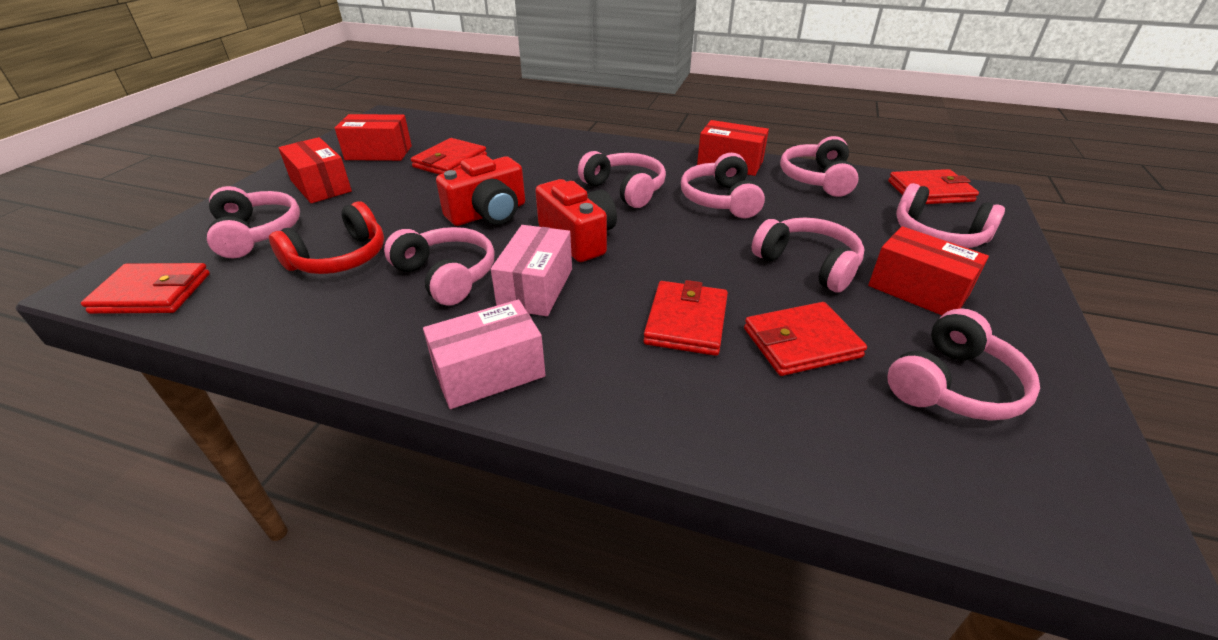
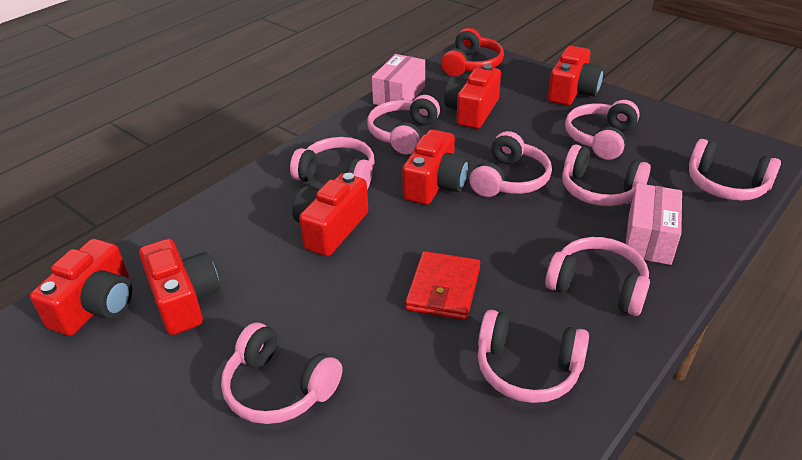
pink headphones: [207,186,300,258] [384,227,494,306] [578,151,666,208] [681,153,765,218] [752,218,864,293] [780,136,859,197] [887,309,1040,421] [896,183,1005,248] = 8 -> [221,322,342,424] [290,137,375,189] [367,95,440,155] [470,131,552,197] [478,310,589,403] [545,237,650,316] [562,144,651,206] [565,100,640,160] [689,139,781,201] = 9
red box: [278,137,352,203] [335,114,412,161] [697,120,769,176] [868,226,989,315] = 4 -> none = 0
red camera: [436,155,525,226] [535,179,617,262] = 2 -> [30,239,132,336] [139,239,220,335] [292,173,368,256] [402,129,469,205] [444,64,501,129] [548,46,604,105] = 6
red wallet: [81,263,210,314] [411,138,487,175] [643,280,728,356] [744,302,867,376] [888,169,979,204] = 5 -> [405,251,480,320] = 1

